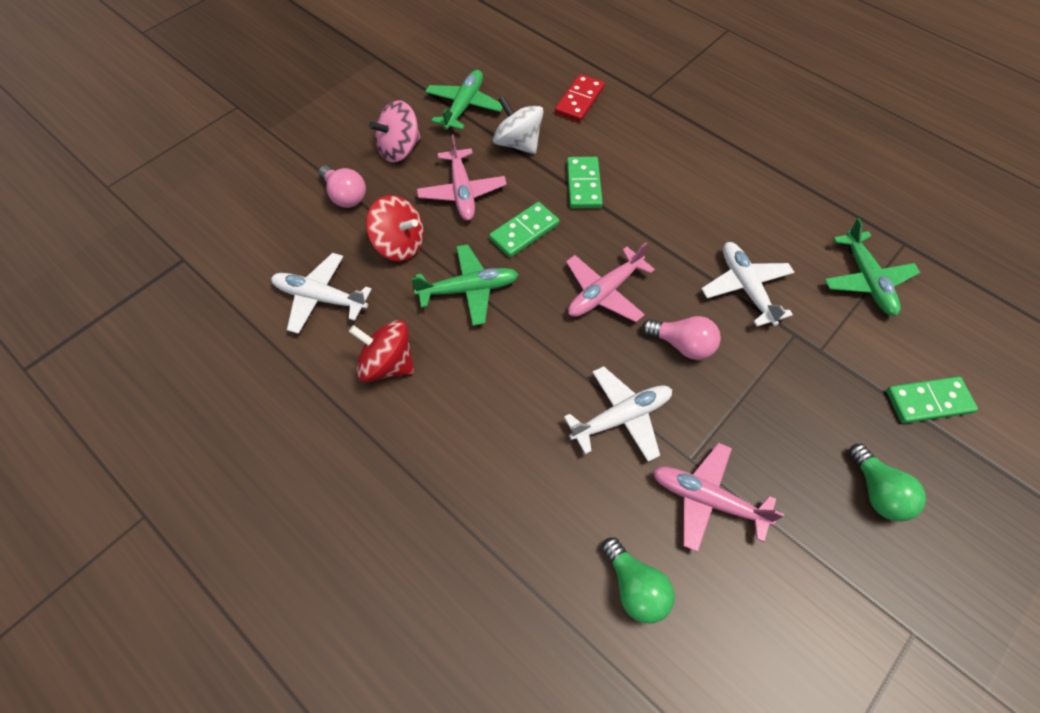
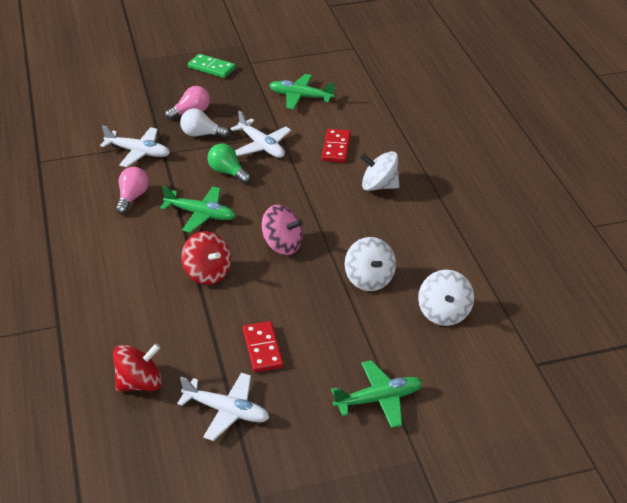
green domino: [489,202,559,258] [567,157,603,208] [886,376,978,424] = 3 -> [188,54,236,78] = 1
green light bulb: [602,537,675,624] [849,444,926,522] = 2 -> [207,144,251,184] = 1
pink plane: [417,134,507,221] [566,242,655,322] [653,443,784,552] = 3 -> none = 0
red domino: [555,74,605,122] = 1 -> [243,321,283,372] [322,129,351,163] = 2
white light bulb: none = 0 -> [180,109,230,138] = 1
white spinning top: [493,96,544,154] = 1 -> [345,237,396,291] [360,151,400,191] [418,270,474,326] = 3

